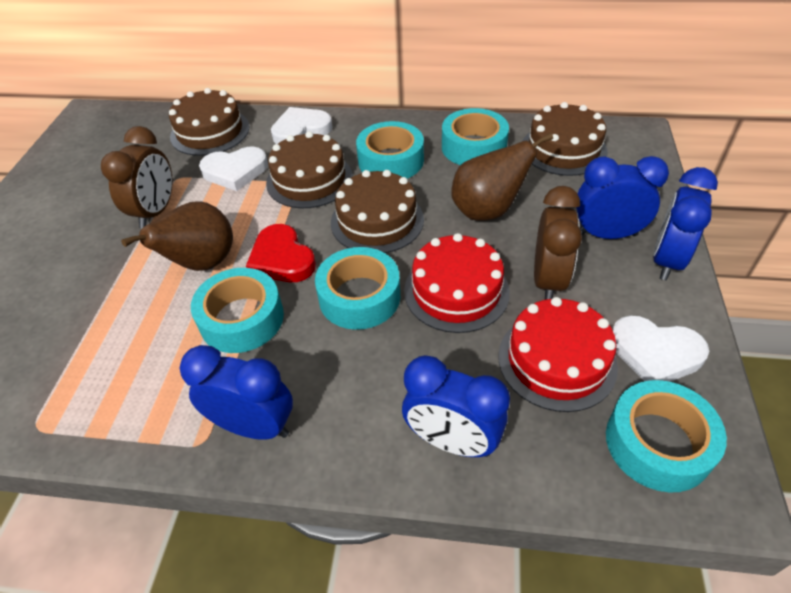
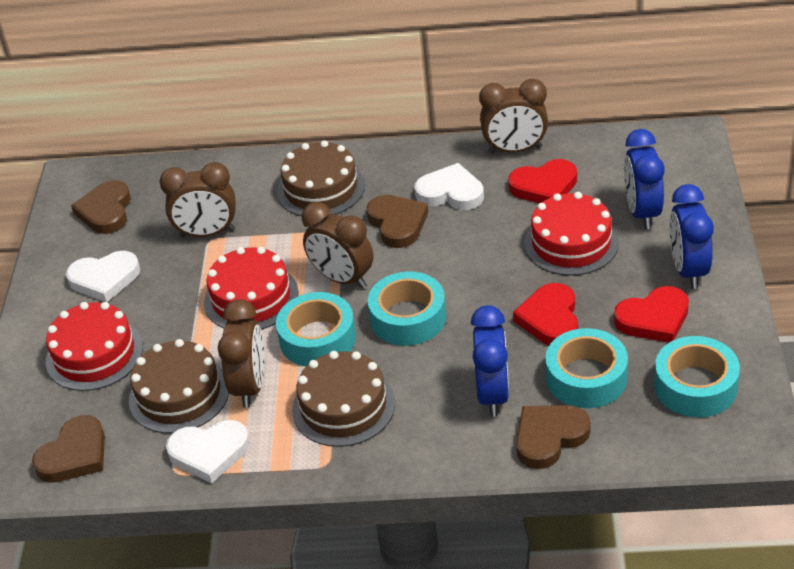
blue clock: [180,345,293,440] [402,355,510,457] [576,156,669,239] [653,167,718,280] = 4 -> [471,305,509,417] [624,129,665,229] [670,184,714,289] = 3
brown cake: [169,88,250,156] [266,131,353,208] [331,170,424,253] [523,102,608,176] = 4 -> [129,339,229,434] [277,140,365,216] [292,351,395,447] = 3
brown clock: [101,126,173,229] [534,186,582,300] = 2 -> [159,162,235,237] [218,299,265,408] [302,202,373,289] [479,79,548,153] = 4
brown heart: none = 0 -> [32,415,105,483] [71,180,131,234] [366,195,429,248] [516,405,591,469] = 4
brown pear: [121,202,233,271] [451,133,553,221] = 2 -> none = 0
red cake: [404,233,510,333] [498,297,618,412] = 2 -> [46,302,143,391] [204,247,299,330] [524,192,619,276] = 3
red heart: [246,224,316,282] = 1 -> [508,159,577,203] [513,283,578,345] [614,286,689,343] = 3
turquoise tape: [191,268,284,353] [315,247,400,330] [356,121,424,179] [442,108,509,165] [606,380,727,492] = 5 -> [276,292,356,367] [368,271,446,346] [545,328,628,408] [654,336,740,417] = 4

